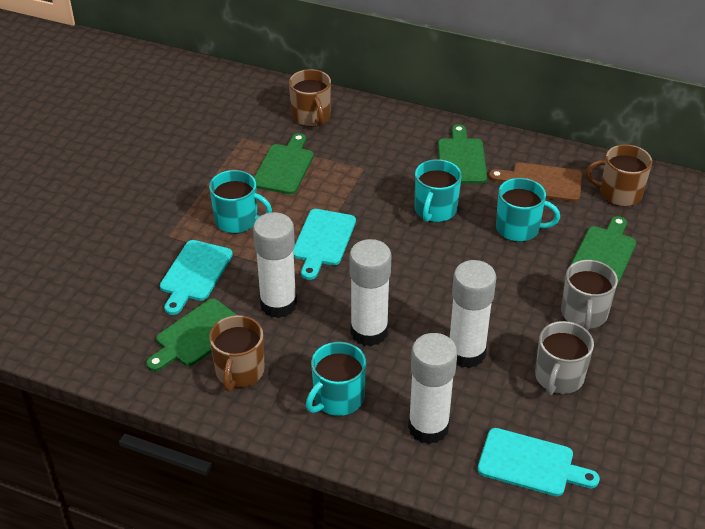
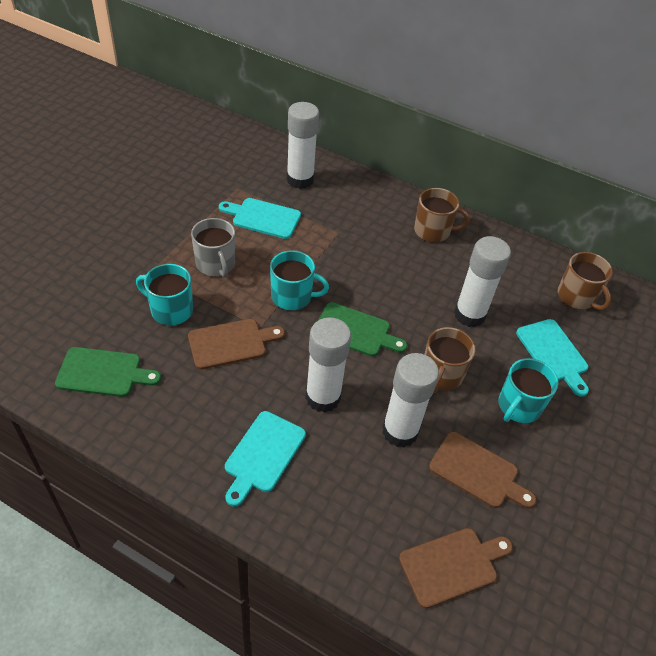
brown cutting board: [489,162,582,202] = 1 -> [188,319,285,370] [399,528,513,609] [429,432,536,508] = 3
green cutting board: [146,299,237,371] [254,133,314,194] [438,124,487,183] [570,216,636,285] = 4 -> [55,347,161,397] [319,302,407,357] = 2
grey mug: [535,321,594,396] [561,260,618,331] = 2 -> [191,218,235,278] = 1
turquoise mug: [209,170,272,233] [306,342,366,416] [415,159,462,222] [496,178,560,242] = 4 -> [136,264,193,325] [270,250,329,310] [498,358,558,423] = 3

